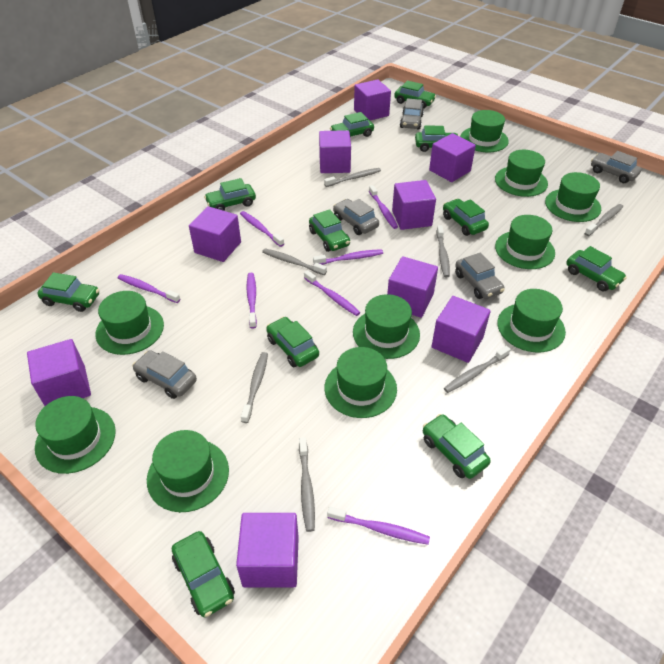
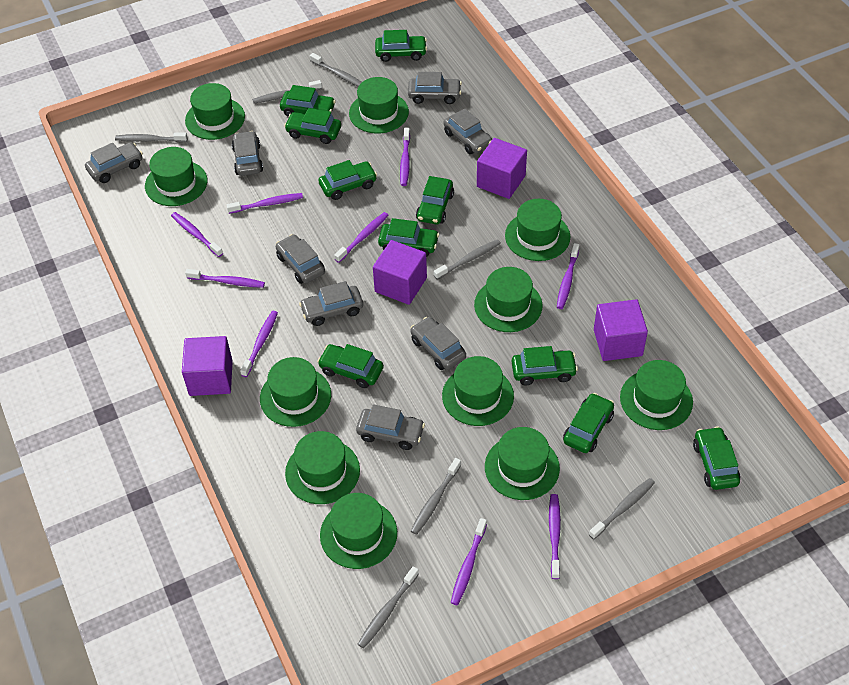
green car: [37,272,99,312] [172,531,235,617] [204,178,256,211] [266,317,319,367] [309,209,350,252] [330,112,374,137] [394,81,436,109] [415,125,459,152] [423,414,491,479] [443,199,489,236] [566,246,627,291] = 11 -> [280,85,336,117] [284,108,341,144] [317,344,384,388] [318,160,377,200] [375,30,427,62] [378,218,439,257] [416,176,454,224] [512,346,578,386] [563,393,614,453] [693,426,740,490] = 10
green hat: [35,396,116,474] [96,291,164,355] [147,430,229,512] [325,347,397,418] [353,294,420,359] [460,110,509,152] [495,150,548,197] [495,215,555,269] [497,289,566,353] [545,172,601,222] = 10 -> [145,147,207,206] [185,83,245,140] [260,357,331,427] [285,431,360,504] [320,493,397,569] [349,77,409,134] [442,356,514,426] [474,267,542,332] [485,427,560,500] [505,199,570,261] [620,360,693,430] = 11
grey car: [132,350,197,399] [333,199,379,235] [400,98,424,130] [455,253,505,299] [591,151,641,183] = 5 -> [85,142,143,183] [232,131,263,176] [276,234,325,284] [299,281,363,326] [356,404,425,450] [408,72,462,104] [410,317,466,370] [444,108,492,154] = 8
purple cube: [27,339,91,406] [189,206,241,262] [236,513,299,587] [319,130,351,173] [354,79,391,121] [387,256,438,318] [392,180,436,230] [429,133,476,182] [431,296,491,363] = 9 -> [182,336,233,396] [373,240,427,305] [477,138,527,199] [594,299,648,361] = 4
purple toothbrush: [118,274,180,303] [240,211,284,247] [247,273,257,329] [304,270,361,316] [313,249,383,265] [327,507,430,545] [369,185,398,229] = 7 -> [171,212,223,257] [185,269,265,288] [227,193,303,214] [240,311,278,377] [334,212,389,263] [400,128,410,186] [451,518,487,605] [549,494,561,579] [557,243,579,309] = 9

